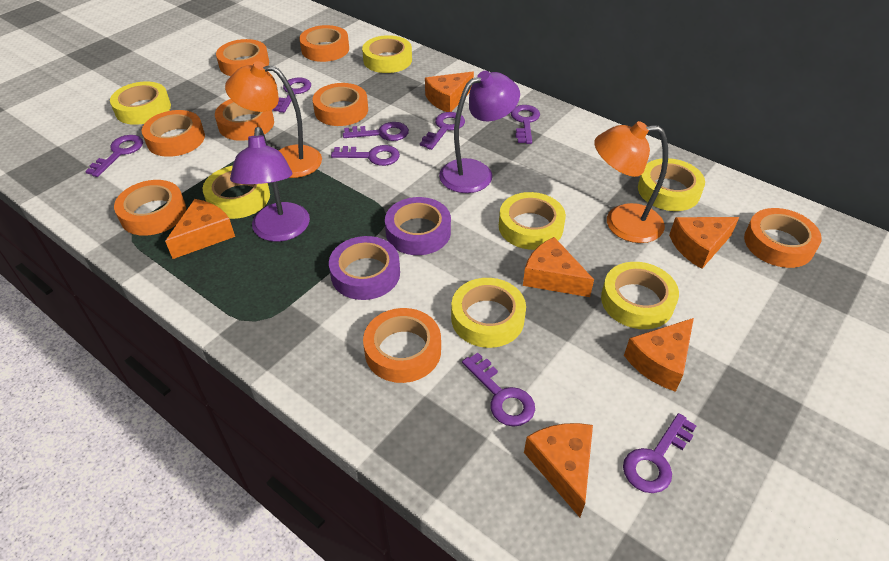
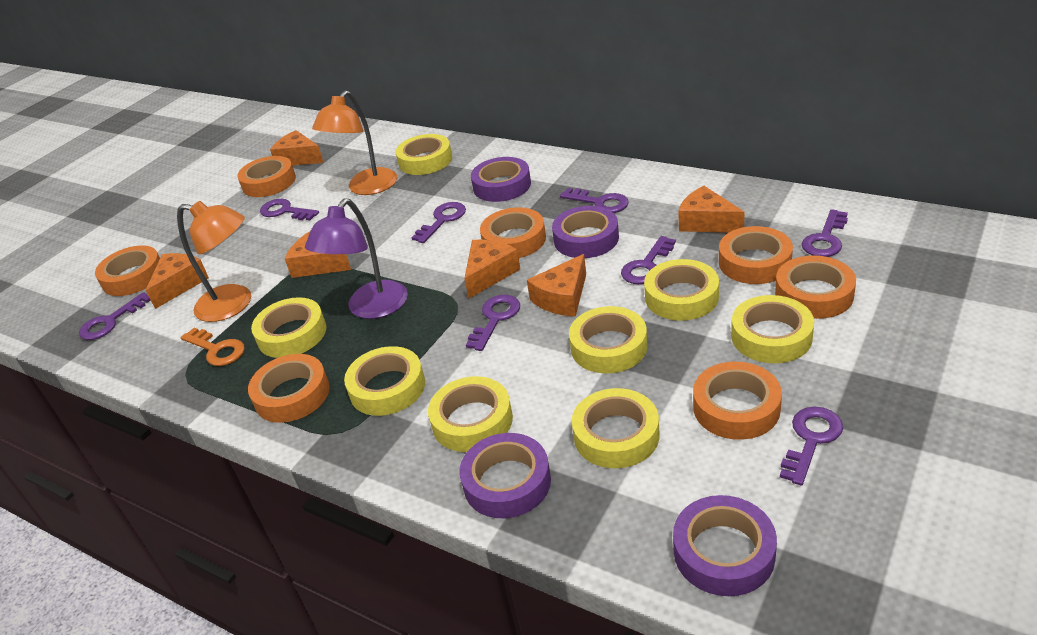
orange key: none = 0 -> [181,328,245,366] = 1
orange tape: [114,180,186,236] [142,110,205,157] [215,99,274,141] [216,39,269,76] [299,25,349,62] [312,83,368,126] [363,308,441,383] [744,208,822,268] = 8 -> [95,245,160,296] [237,156,296,197] [248,354,330,423] [480,207,546,258] [693,362,782,440] [719,226,793,284] [775,255,856,319] = 7
purple lamp: [230,127,310,242] [439,71,520,193] = 2 -> [305,198,408,319] = 1
purple tape: [329,236,400,300] [385,197,451,255] = 2 -> [459,433,551,518] [471,157,531,202] [552,206,619,258] [673,495,777,596] = 4
yellow tape: [110,81,171,125] [203,166,270,219] [362,35,412,73] [451,278,526,348] [499,192,566,250] [601,262,679,329] [638,158,705,211] = 7 -> [251,297,326,358] [344,346,425,416] [396,134,452,175] [428,376,513,452] [569,306,647,373] [572,388,659,468] [644,259,719,321] [731,295,814,363] = 8

